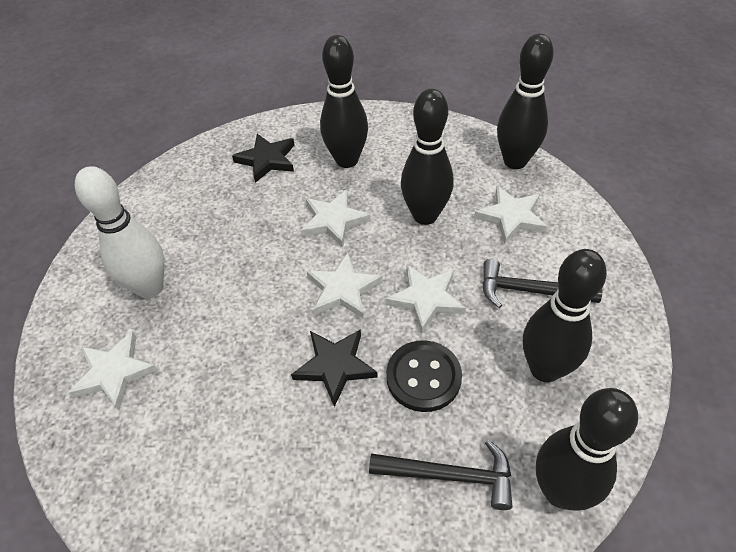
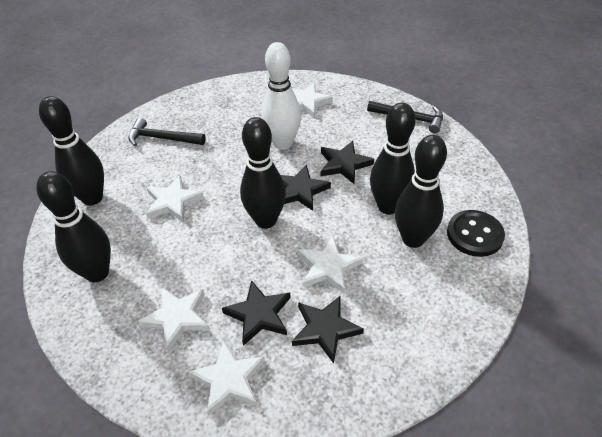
black star: [232,134,295,183] [291,329,378,407] = 2 -> [222,280,291,346] [281,165,331,211] [292,295,364,364] [321,141,374,184] = 4

